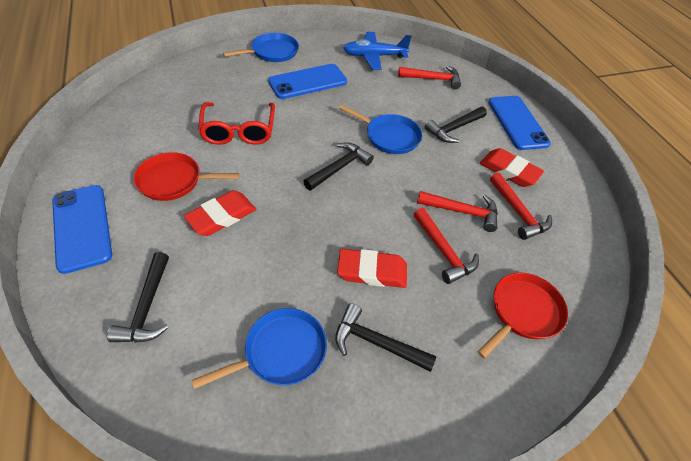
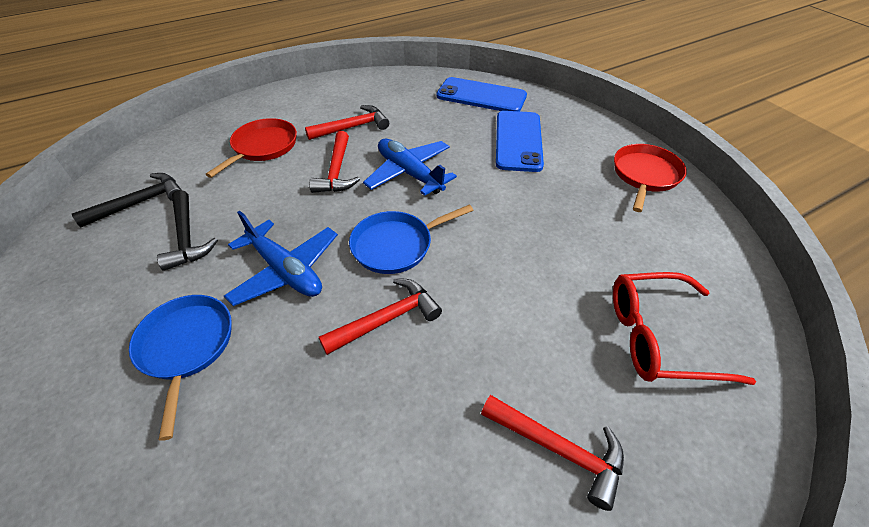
black hammer: [107,252,169,343] [303,142,374,190] [335,303,437,372] [425,107,487,143] = 4 -> [72,173,182,228] [157,190,218,271] = 2
blue pan: [192,308,327,389] [223,33,299,62] [339,105,422,154] = 3 -> [129,295,232,441] [349,204,473,274] = 2
blue phone: [52,185,112,274] [268,64,347,99] [488,96,551,150] = 3 -> [437,77,527,111] [496,111,544,172] = 2
blue plane: [343,32,412,70] = 1 -> [224,211,338,306] [363,139,457,196] = 2
red eraser: [184,190,256,236] [337,249,407,288] [480,148,544,187] = 3 -> none = 0

